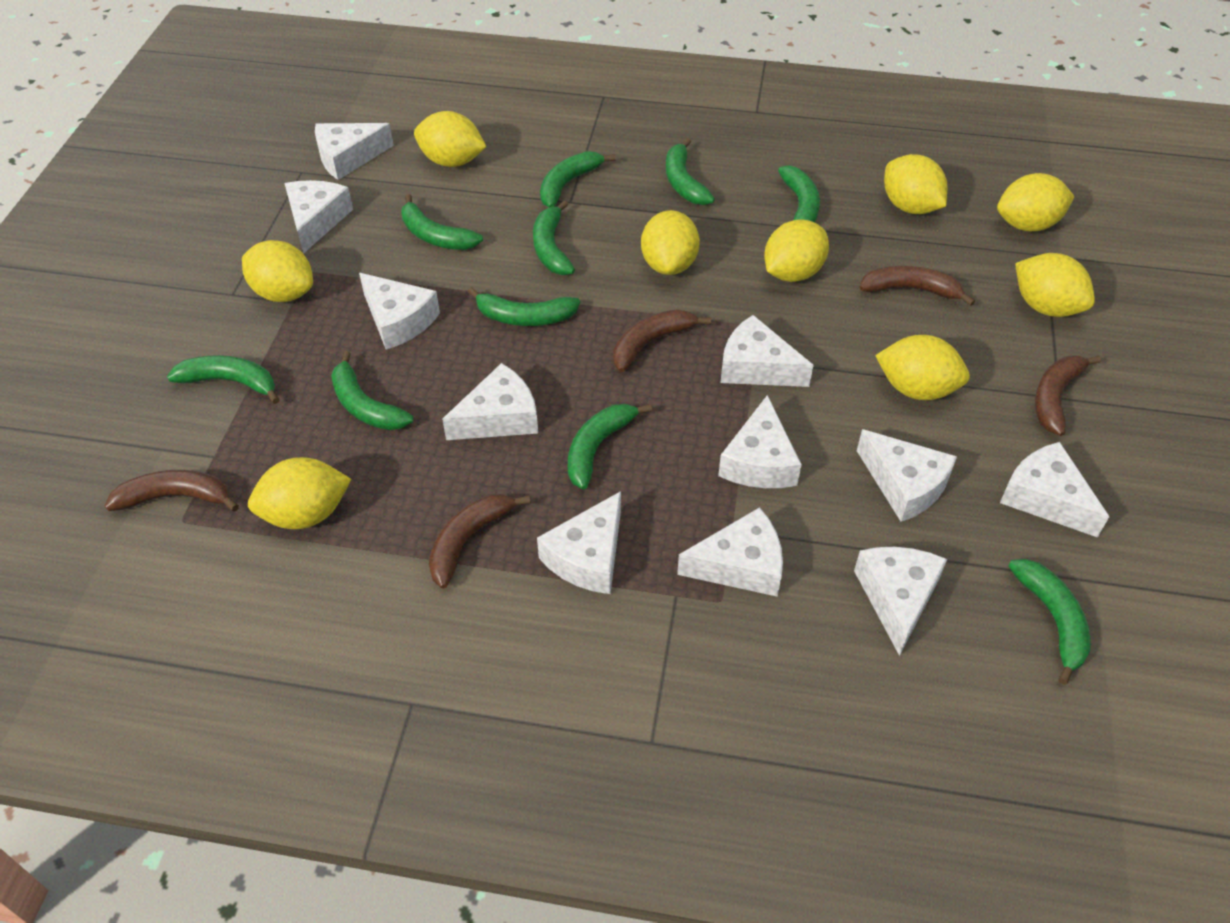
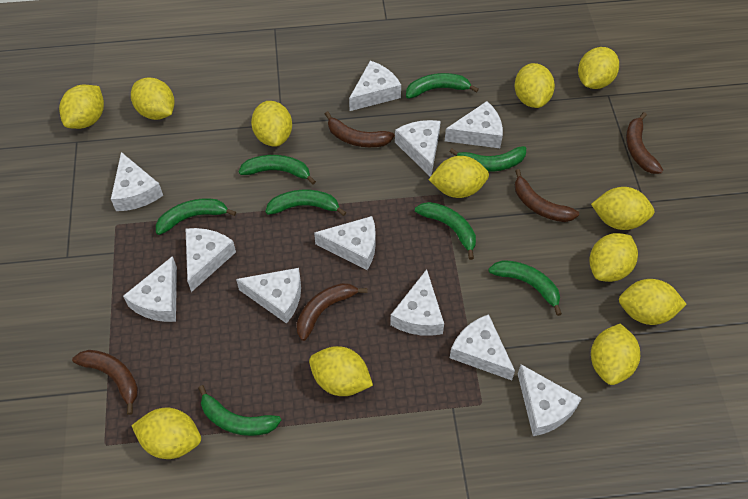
green banana: [167,355,280,404] [331,351,413,430] [401,194,483,250] [468,287,580,326] [533,200,575,275] [540,151,616,207] [568,404,652,490] [666,138,715,205] [778,165,820,223] [1008,559,1091,685] = 10 -> [156,198,236,235] [198,385,281,436] [238,155,316,184] [265,190,347,216] [406,73,479,99] [415,202,476,260] [449,146,526,172] [488,260,562,316] = 8
yellow lemon: [242,240,313,302] [248,457,351,529] [414,111,486,167] [641,210,700,275] [764,220,829,282] [875,335,970,400] [884,154,947,214] [997,173,1075,232] [1015,253,1095,317] = 9 -> [59,85,104,129] [131,77,174,120] [131,408,201,459] [251,101,292,147] [309,346,373,396] [429,156,489,198] [515,63,555,108] [578,47,619,89] [589,233,638,282] [591,187,654,230] [591,324,640,385] [619,279,687,325] = 12

